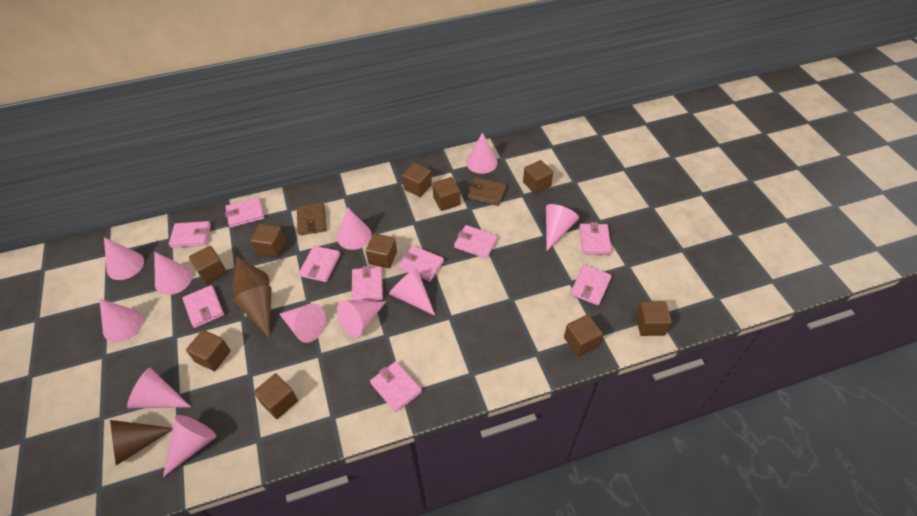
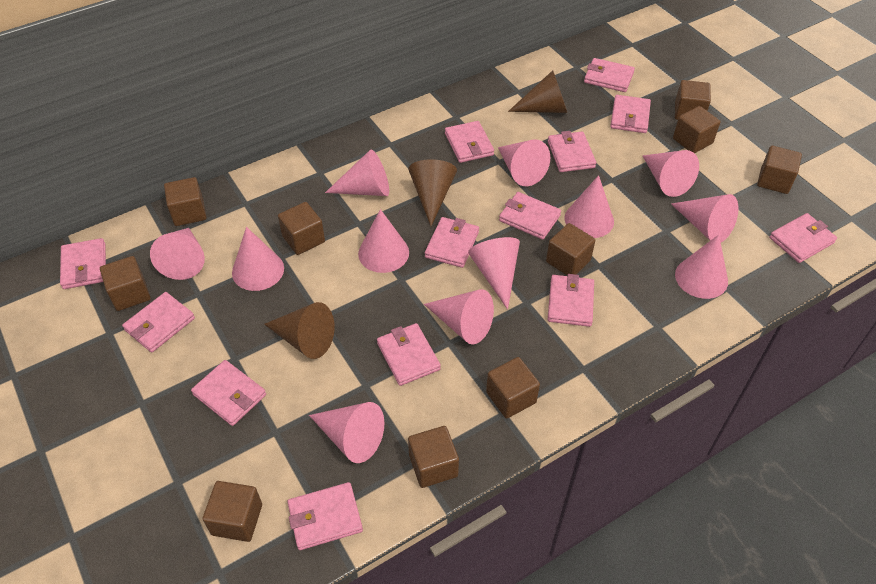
brown wallet: [297,203,327,235] [467,177,506,206] = 2 -> none = 0
pink cone: [99,299,143,342] [104,237,144,280] [127,368,191,408] [155,252,192,295] [163,415,216,477] [279,303,326,343] [337,207,372,250] [337,300,386,337] [389,268,435,316] [466,132,497,174] [546,204,579,251] = 11 -> [150,228,205,280] [232,227,284,291] [309,402,384,463] [325,150,389,196] [358,209,409,273] [424,289,494,345] [468,237,520,309] [498,139,550,186] [565,175,614,238] [642,150,699,197] [671,194,739,242] [675,235,728,299] = 12
pink wallet: [169,221,211,248] [182,285,224,328] [225,197,265,228] [299,246,340,282] [352,266,383,301] [370,361,422,412] [398,246,444,282] [454,225,498,259] [570,265,612,306] [579,222,612,255] = 10 -> [60,238,106,289] [122,292,195,352] [191,360,266,426] [288,482,363,550] [377,323,441,386] [425,217,479,268] [445,121,494,163] [499,192,561,240] [548,131,596,172] [548,274,594,327] [584,58,635,92] [610,95,651,133] [769,213,837,263] = 13

